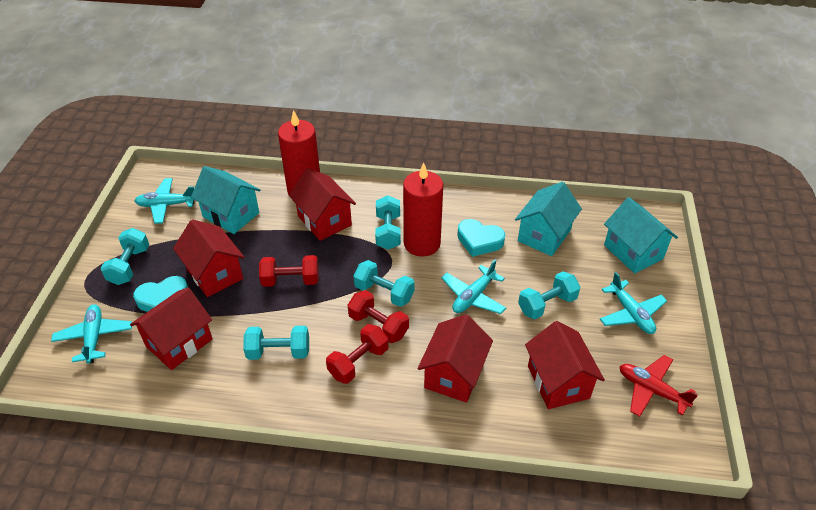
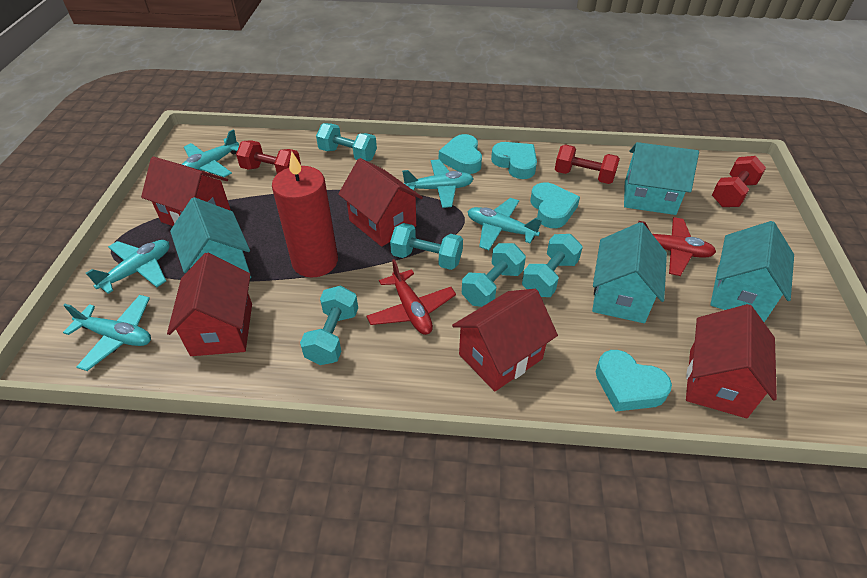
red candle: [278,110,320,195] [403,163,443,257] = 2 -> [272,151,338,278] = 1
red plane: [620,355,698,417] = 1 -> [366,259,456,335] [638,217,716,276] = 2
turquoise heart: [133,276,188,312] [457,219,505,257] = 2 -> [439,134,482,174] [491,142,537,179] [530,182,580,228] [596,350,672,412] = 4
turquoise house: [191,166,261,234] [515,182,582,256] [604,197,678,274] = 3 -> [170,197,251,278] [592,222,667,323] [624,142,699,215] [710,221,794,322] = 4
turquoise plane: [51,304,132,364] [134,178,195,224] [441,259,506,314] [600,272,667,334] = 4 -> [63,295,151,371] [86,240,170,294] [182,129,239,177] [402,159,474,208] [467,198,542,250] = 5

